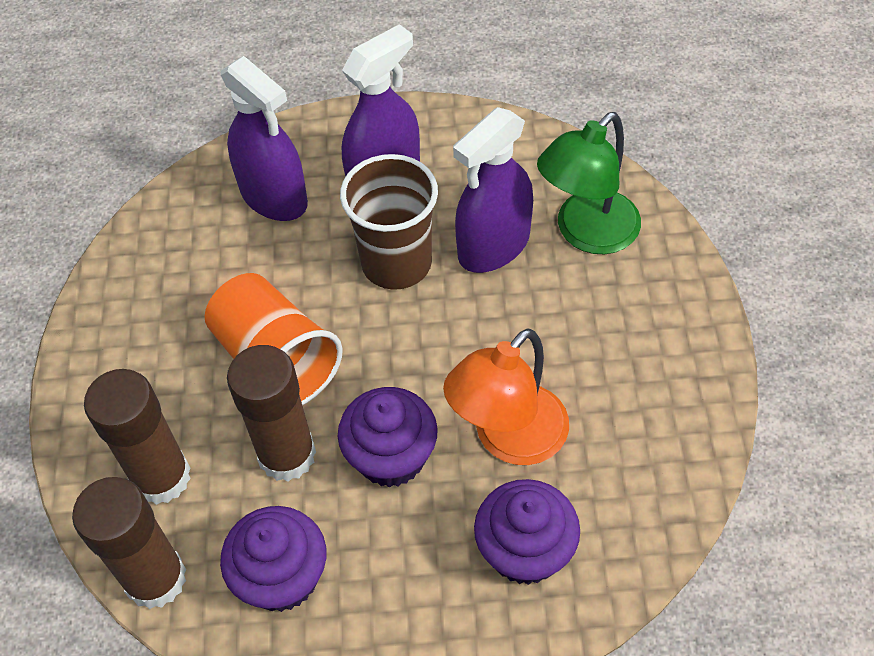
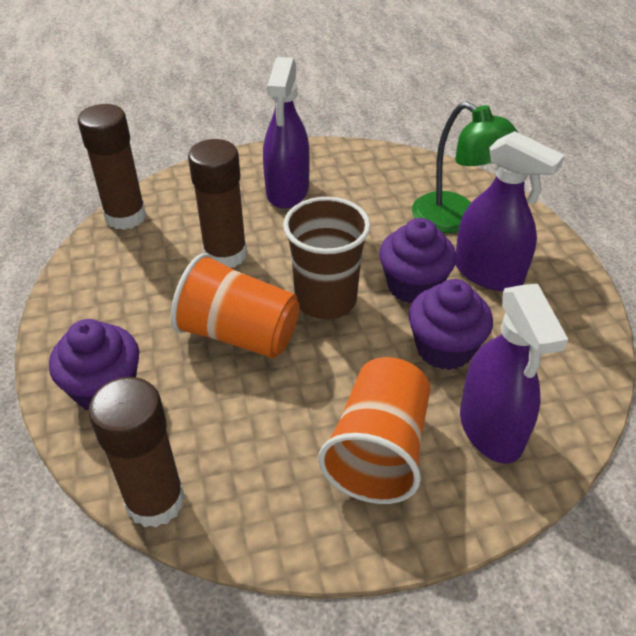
orange cup: [205,273,343,405] = 1 -> [171,253,299,358] [318,357,431,504] = 2
orange lamp: [443,328,569,465] = 1 -> none = 0

